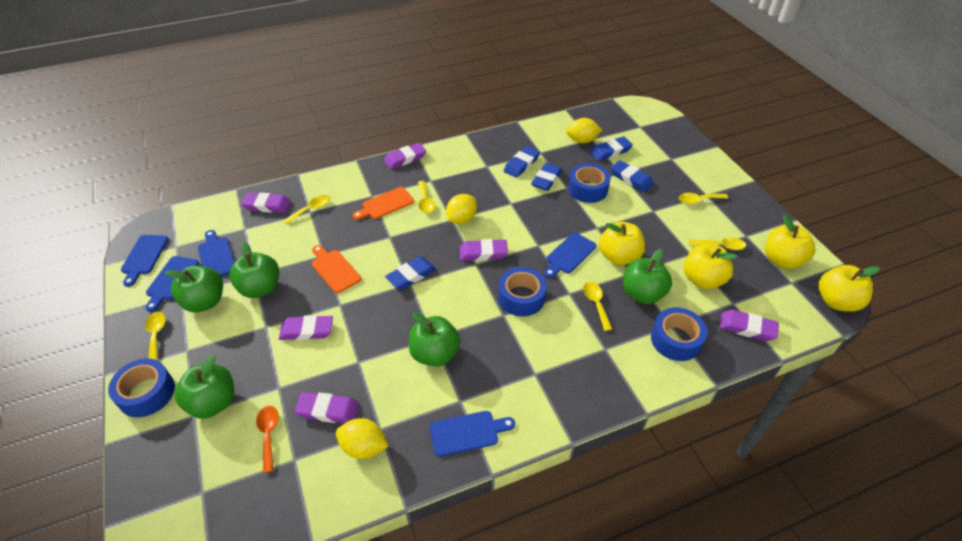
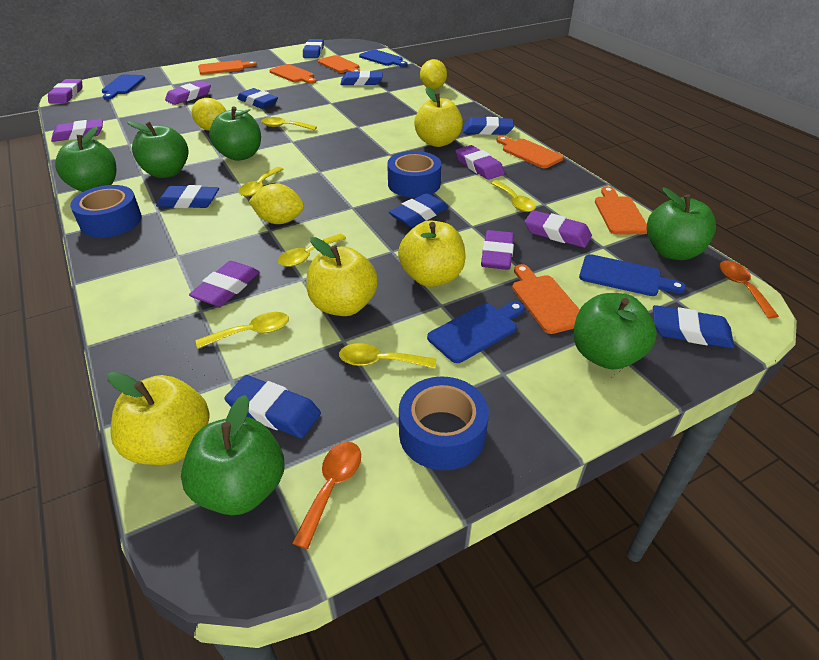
blue cutting board: [121,235,168,287] [145,256,199,312] [198,230,234,276] [430,411,515,457] [544,233,596,278] = 5 -> [102,74,145,100] [359,49,408,67] [427,301,525,363] [579,254,686,296] = 4
blue eraser: [385,256,436,290] [504,146,540,178] [531,163,562,191] [590,136,633,161] [611,160,653,192] = 5 -> [156,185,219,208] [224,375,321,438] [237,88,278,109] [303,39,324,58] [340,71,383,86] [389,193,449,227] [463,117,514,135] [653,305,734,349] = 8
blue tape: [108,358,175,417] [498,267,547,317] [568,163,611,203] [651,307,707,361] = 4 -> [70,185,142,238] [387,151,441,198] [399,377,489,470] = 3
green apple: [165,265,223,312] [175,355,234,419] [229,242,279,298] [409,312,460,367] [623,249,672,304] = 5 -> [55,126,116,192] [127,121,188,178] [181,395,285,515] [209,106,261,161] [573,293,657,370] [647,188,716,260] = 6
orange cutting board: [312,245,361,293] [352,187,414,220] = 2 -> [198,60,257,75] [270,64,316,84] [318,55,361,73] [497,136,564,168] [512,264,580,334] [595,186,647,235] = 6
orange spoon: [256,406,279,473] = 1 -> [292,442,361,549] [719,261,779,319] = 2
purple eraser: [241,193,291,213] [279,315,333,340] [295,392,359,423] [384,143,426,169] [460,239,508,261] [720,309,779,341] = 6 -> [48,79,82,103] [51,119,103,142] [165,81,211,105] [189,261,259,307] [456,145,505,180] [481,230,514,270] [524,210,592,248] = 7

